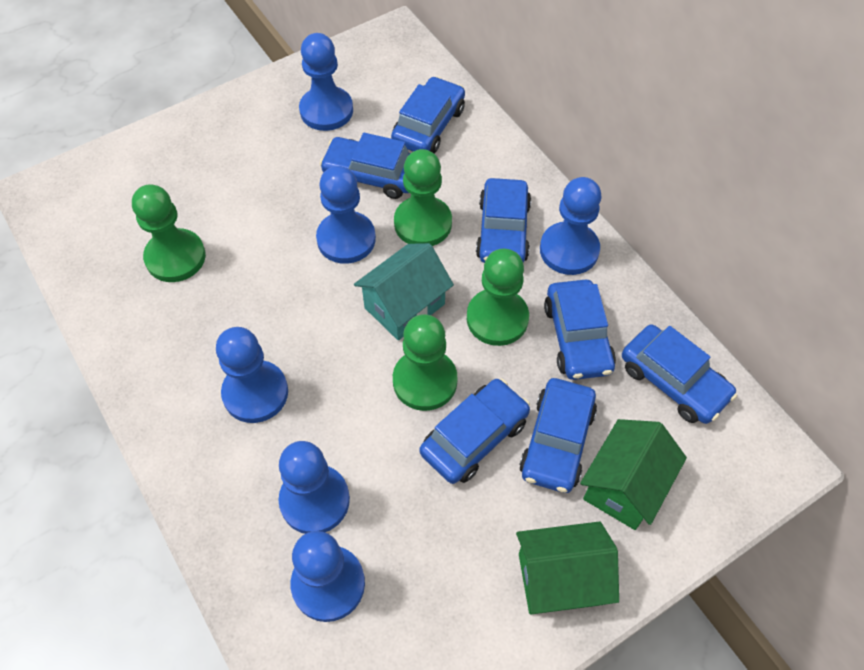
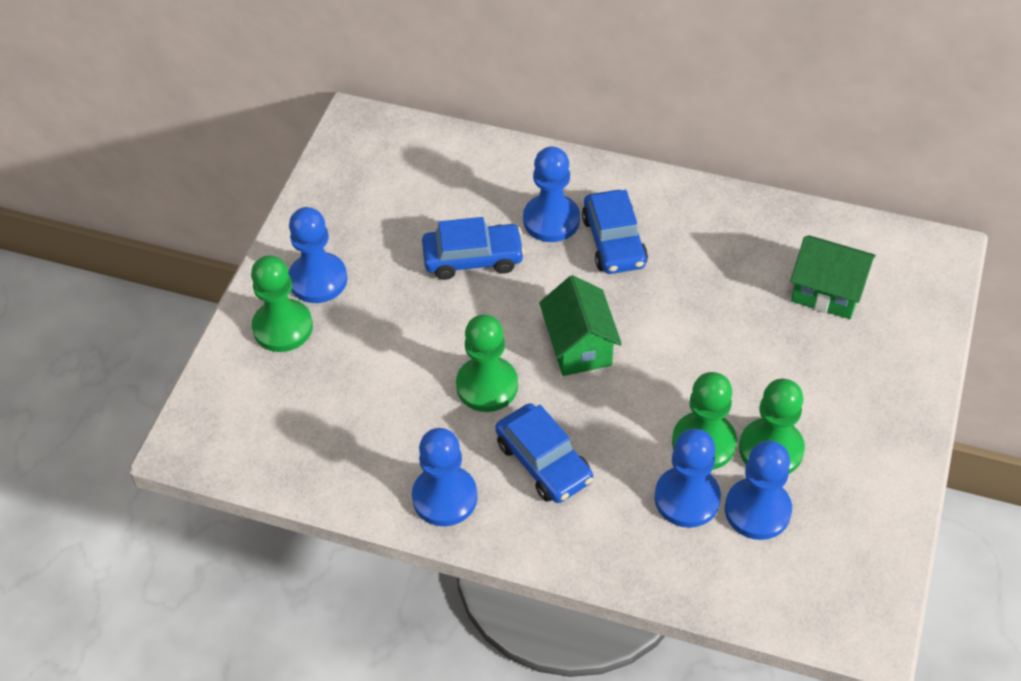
blue car: [320,133,411,199] [391,76,465,154] [419,379,530,484] [476,178,531,263] [519,378,597,493] [544,280,616,380] [622,324,737,424] = 7 -> [422,217,525,280] [495,403,593,503] [582,190,648,274] = 3
blue pawn: [216,327,288,423] [278,441,350,534] [291,531,365,622] [299,33,353,131] [316,166,376,264] [540,177,601,275] = 6 -> [288,207,348,303] [412,428,478,526] [523,146,580,242] [655,429,721,528] [725,441,792,540] = 5
turquoise house: [354,243,454,340] = 1 -> none = 0

